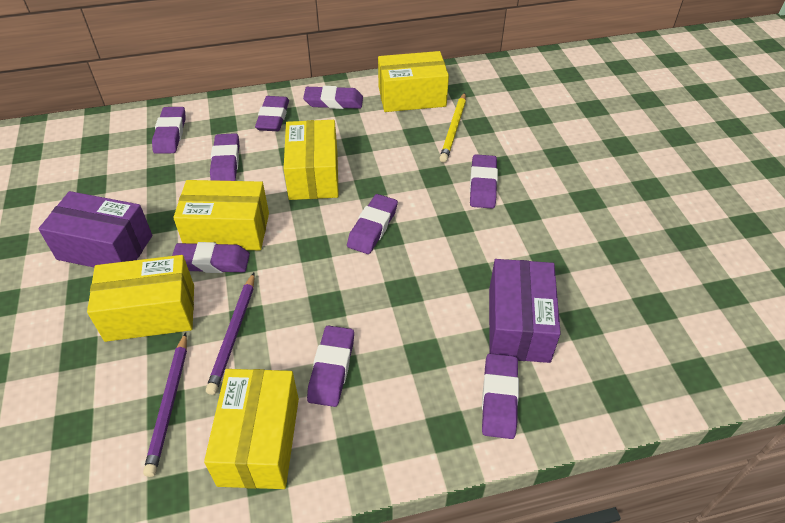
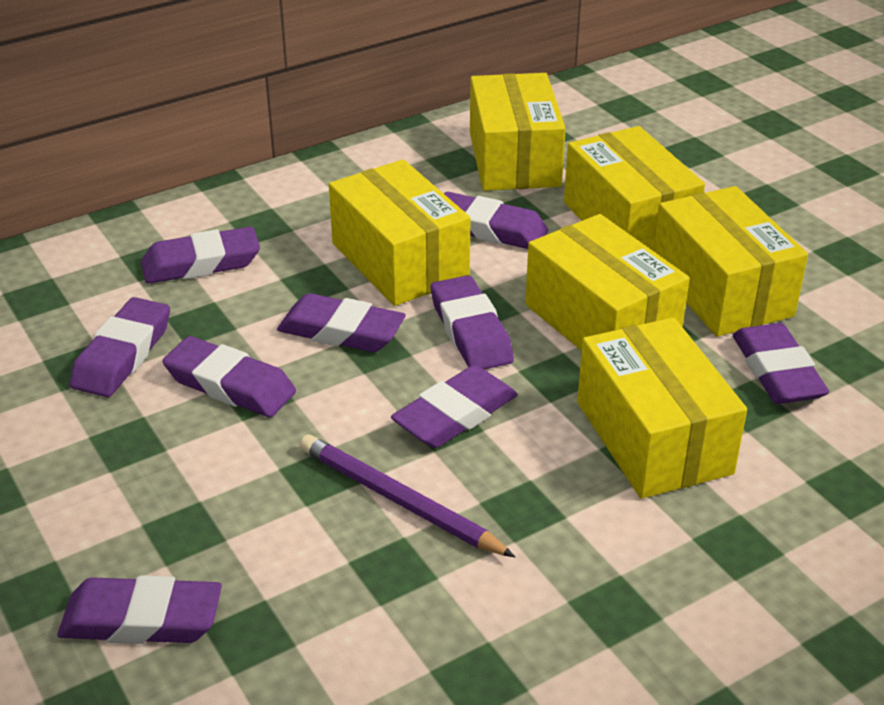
purple box: [38,191,152,267] [489,259,561,363] = 2 -> none = 0
purple pencil: [143,332,187,477] [206,273,255,395] = 2 -> [300,434,515,557] = 1
yellow box: [87,255,194,342] [173,180,269,250] [204,369,299,489] [284,120,339,200] [378,51,449,112] = 5 -> [329,159,471,306] [470,73,566,191] [525,214,690,351] [564,126,705,251] [577,317,747,499] [653,186,808,337] = 6
yellow pencil: [439,93,466,163] = 1 -> none = 0

